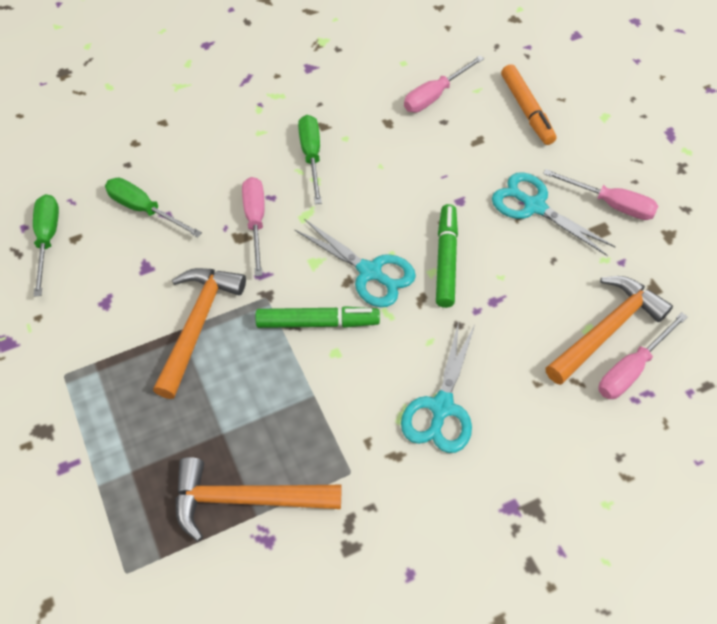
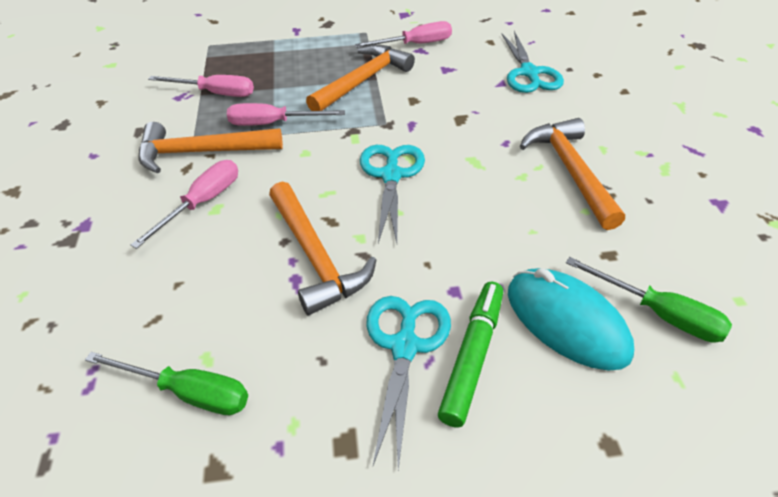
green marker: [255,306,380,328] [436,204,458,308] = 2 -> [438,282,503,427] = 1
green screwdriver: [33,194,59,297] [105,178,202,237] [298,115,322,204] = 3 -> [85,352,248,415] [566,257,732,343] = 2
orange hammer: [153,268,246,399] [175,457,341,542] [545,276,673,385] = 3 -> [139,122,283,173] [269,182,376,315] [306,44,415,111] [520,118,625,230] = 4
orange marker: [501,64,556,145] = 1 -> none = 0
turquoise mouse: none = 0 -> [508,268,634,371] = 1

